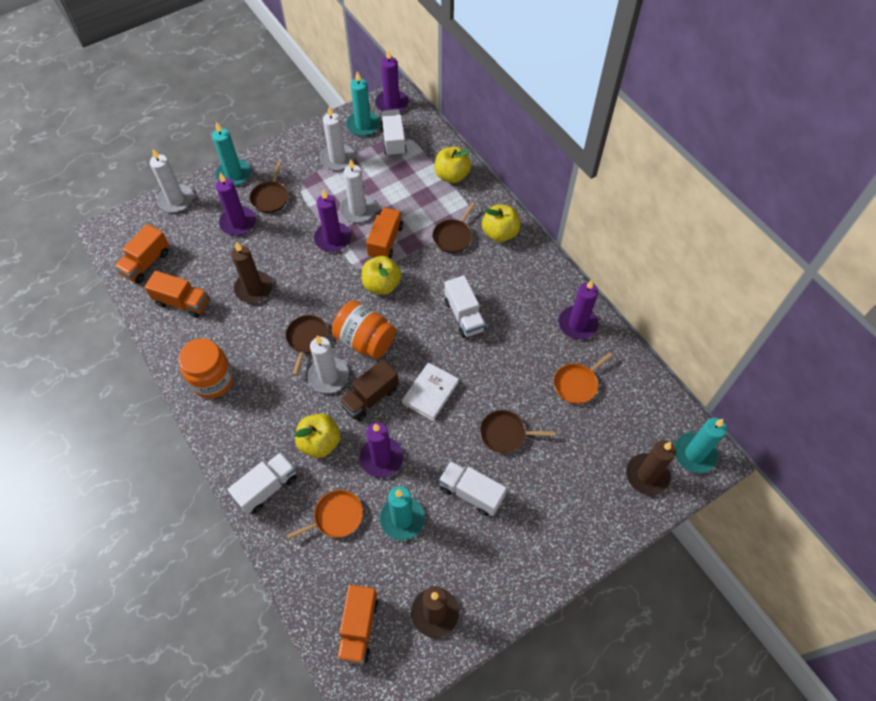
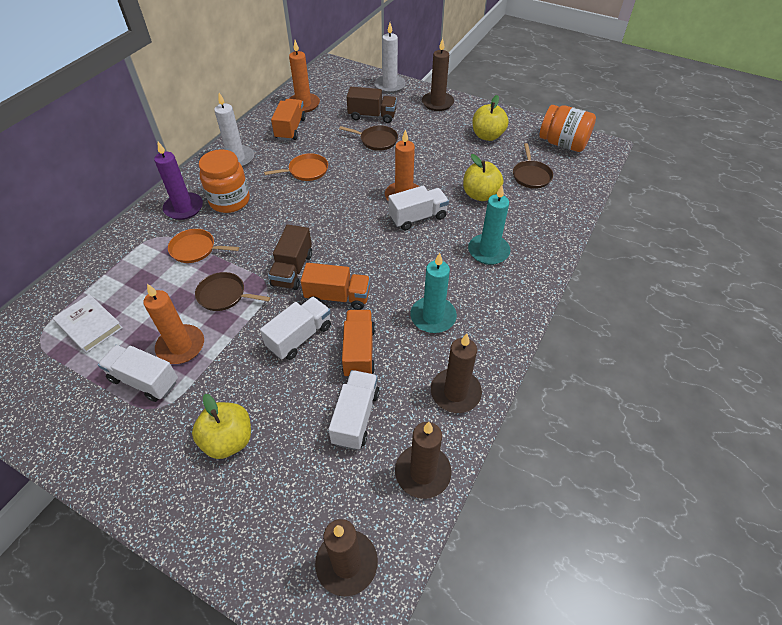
brown candle: [231,242,273,303] [411,586,459,638] [626,440,676,495] = 3 -> [315,519,378,597] [395,422,452,499] [422,38,454,111] [431,333,482,413] = 4
brown pan: [250,162,289,213] [285,315,329,375] [432,202,475,253] [480,410,555,453] = 4 -> [195,272,270,311] [339,125,398,151] [513,143,553,189] = 3
brown truck: [339,359,399,422] = 1 -> [268,224,312,290] [347,87,397,123] = 2
orange candle: none = 0 -> [143,284,204,364] [289,40,320,112] [385,129,419,201] = 3
orange truck: [114,224,169,283] [144,271,209,318] [337,585,378,664] [366,208,403,259] = 4 -> [271,99,306,141] [301,263,370,310] [342,310,375,377] = 3
purple candle: [216,173,256,236] [314,189,351,252] [359,422,403,478] [375,49,409,112] [559,280,598,340] = 5 -> [154,142,203,220] = 1
turquoise candle: [212,122,251,186] [346,71,380,136] [380,486,425,540] [674,418,727,473] = 4 -> [410,253,457,333] [468,185,511,265] = 2
white candle: [150,149,193,212] [307,335,349,393] [320,106,355,171] [339,159,376,223] = 4 -> [214,93,254,167] [374,23,406,93] = 2
yellow apple: [295,414,340,458] [362,256,401,295] [434,147,471,183] [482,204,520,242] = 4 -> [192,394,251,459] [463,154,503,201] [473,95,509,141] = 3

